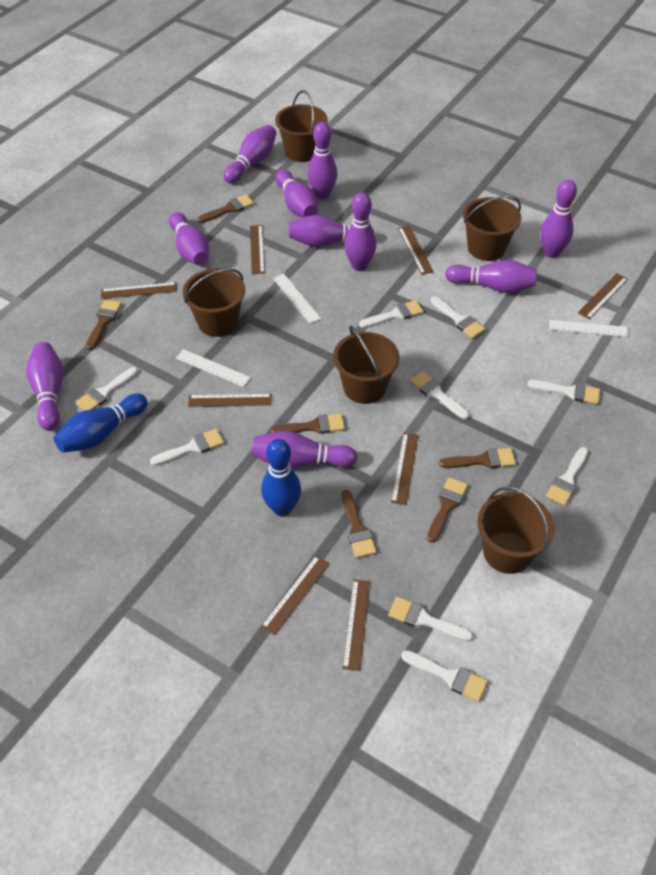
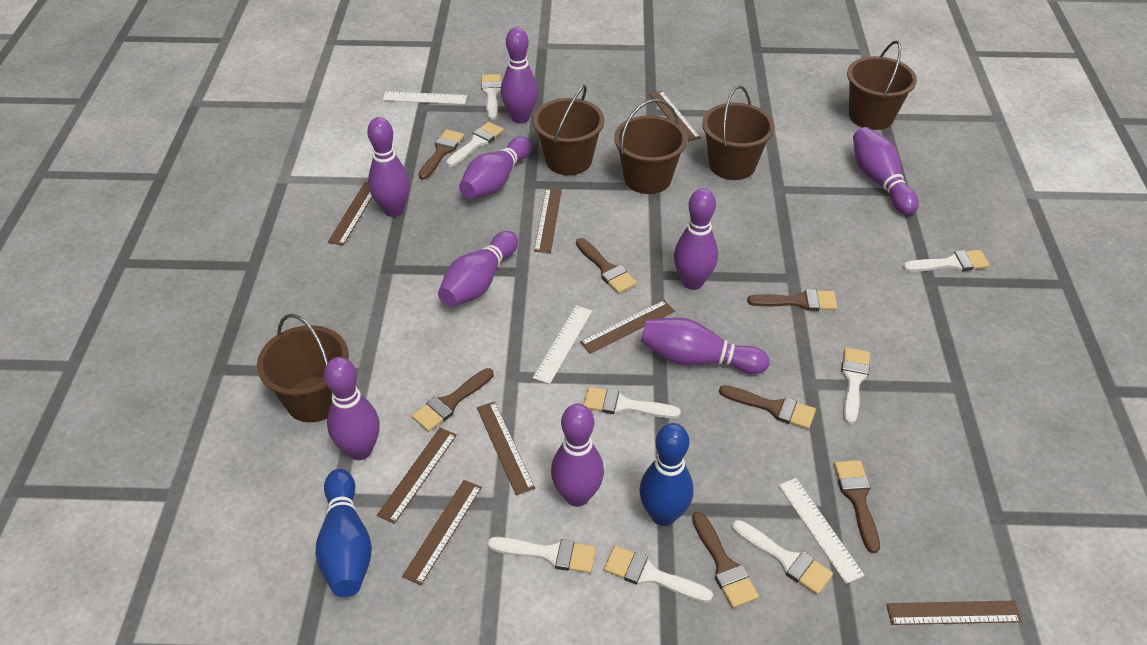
brown brush: [86,300,121,350] [198,194,254,223] [271,414,345,434] [341,490,377,558] [427,477,468,543] [439,448,516,468] = 6 -> [412,368,494,432] [418,129,464,180] [576,238,637,294] [692,512,759,608] [719,385,816,429] [747,289,838,311] [834,460,880,553] = 7
purple bowling pin: [26,342,63,431] [169,212,209,266] [224,125,276,184] [252,431,357,468] [275,170,318,217] [288,215,374,247] [308,122,337,199] [344,193,376,271] [445,260,537,293] [541,180,577,258] = 10 -> [324,357,380,460] [367,117,410,217] [438,231,518,307] [459,136,532,199] [501,27,538,124] [551,404,604,507] [641,317,769,374] [674,188,718,290] [853,127,919,215] = 9
white brush: [76,367,138,411] [150,429,224,466] [359,300,424,328] [388,597,473,642] [401,650,488,702] [410,371,469,419] [431,297,485,338] [527,380,600,404] [546,447,588,506] = 9 -> [446,122,504,167] [481,74,502,120] [487,537,596,573] [583,387,681,418] [604,545,713,603] [732,520,833,595] [841,347,870,424] [902,250,990,272] = 8

